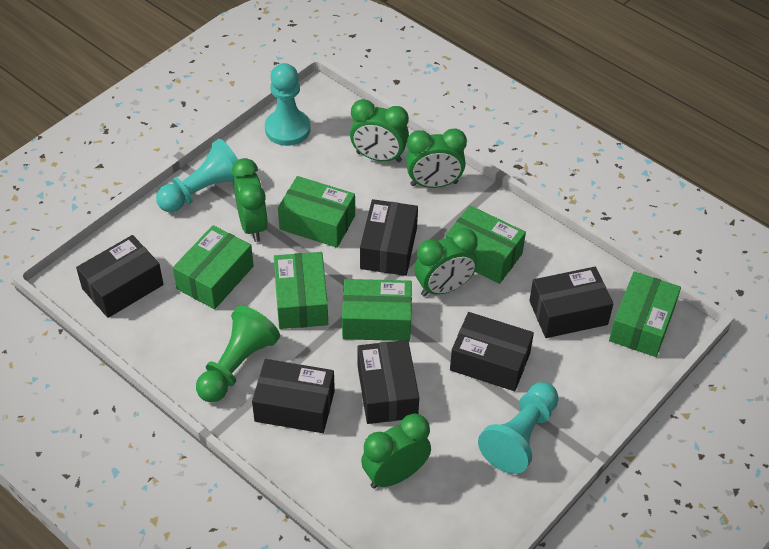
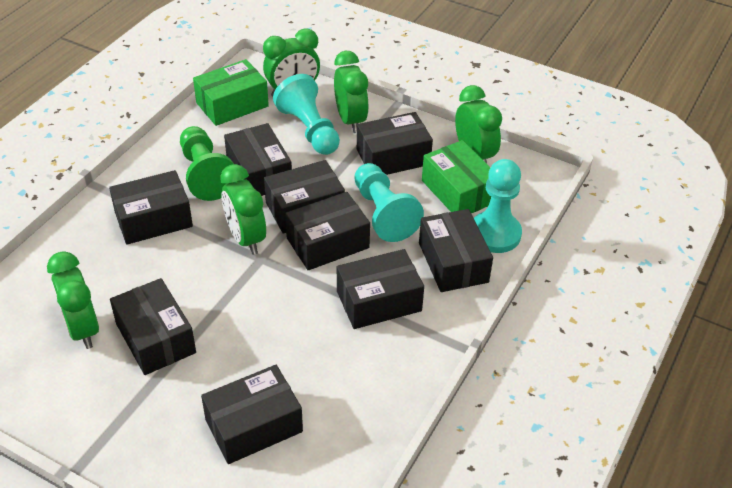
black box: [76,235,163,318] [252,359,335,433] [357,340,419,424] [360,199,418,276] [450,312,534,391] [529,267,613,338] = 6 -> [109,170,193,245] [110,278,196,375] [201,365,303,464] [224,123,292,196] [264,160,345,234] [285,192,370,270] [337,249,424,329] [357,112,433,175] [419,209,493,292] = 9
green box: [173,225,254,309] [274,252,328,329] [278,176,355,248] [342,279,412,341] [446,205,526,284] [609,271,681,357] = 6 -> [193,59,269,126] [422,140,491,213] = 2

